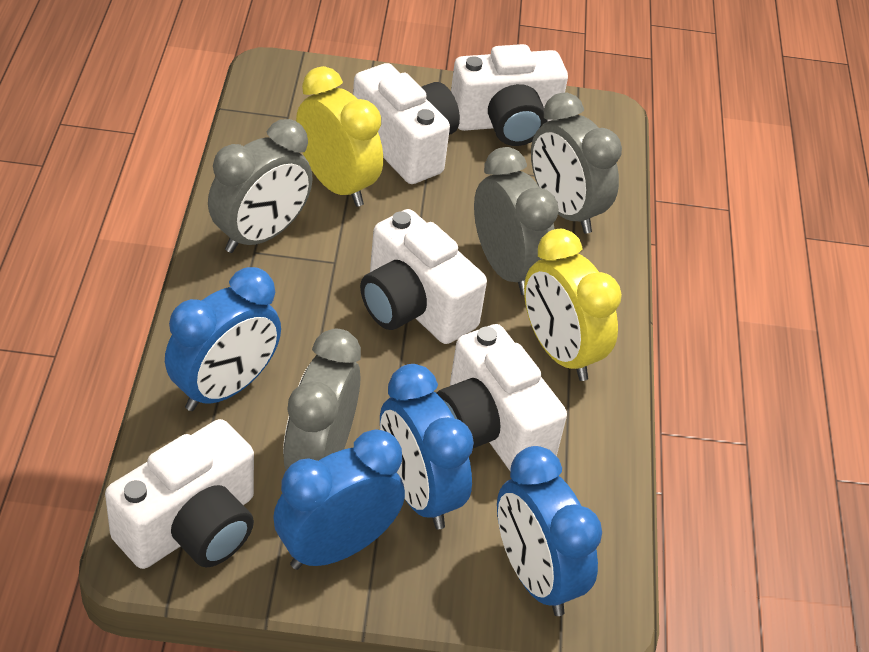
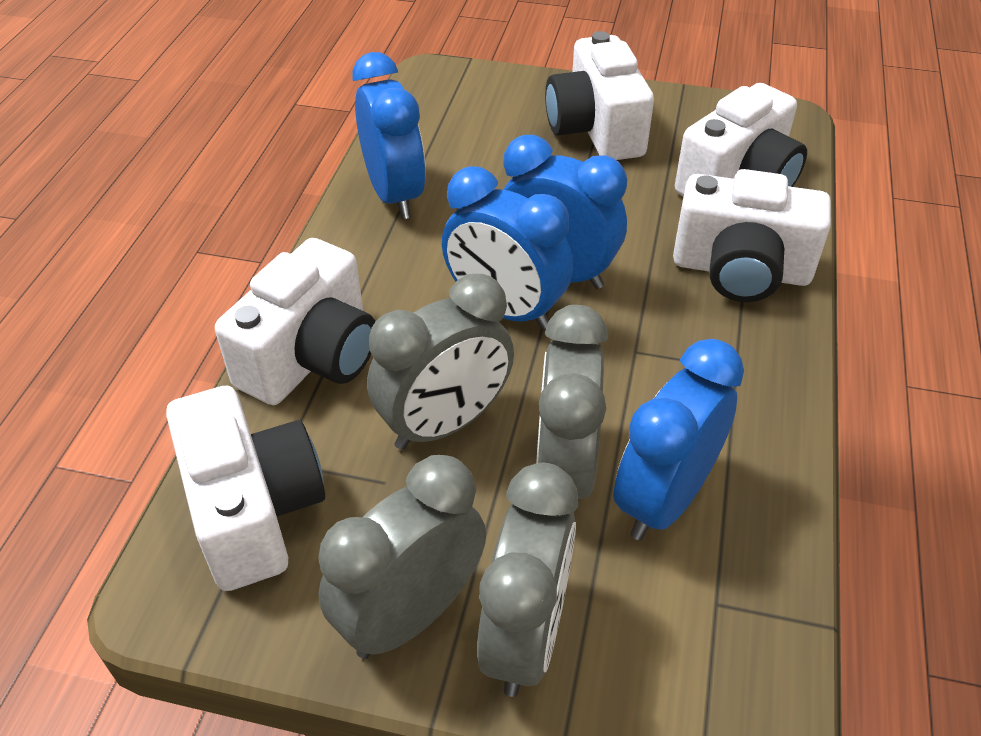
yellow clock: [296,66,383,207] [524,229,622,381] = 2 -> none = 0

